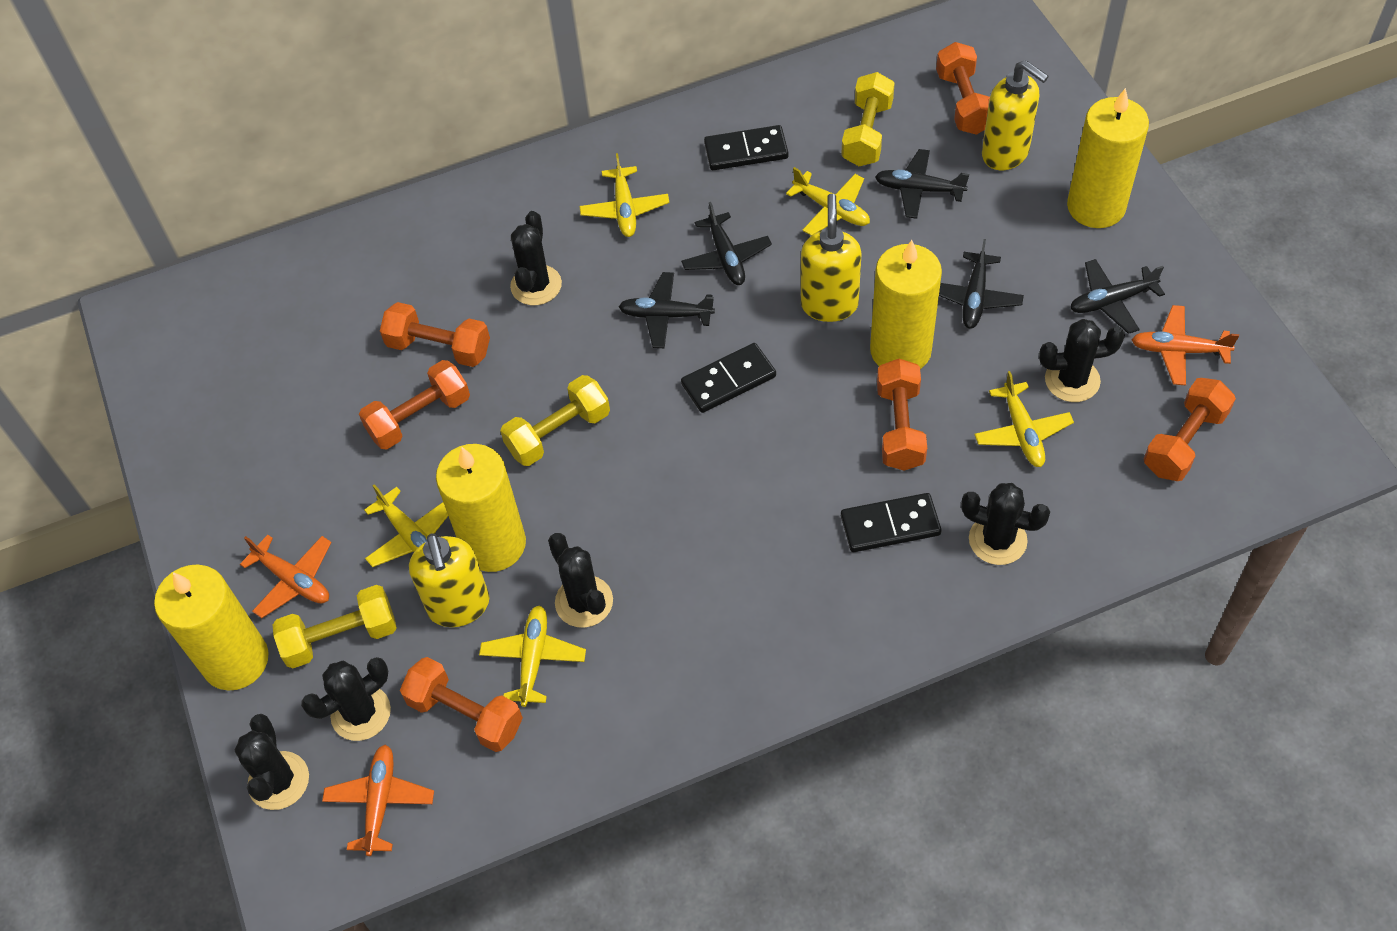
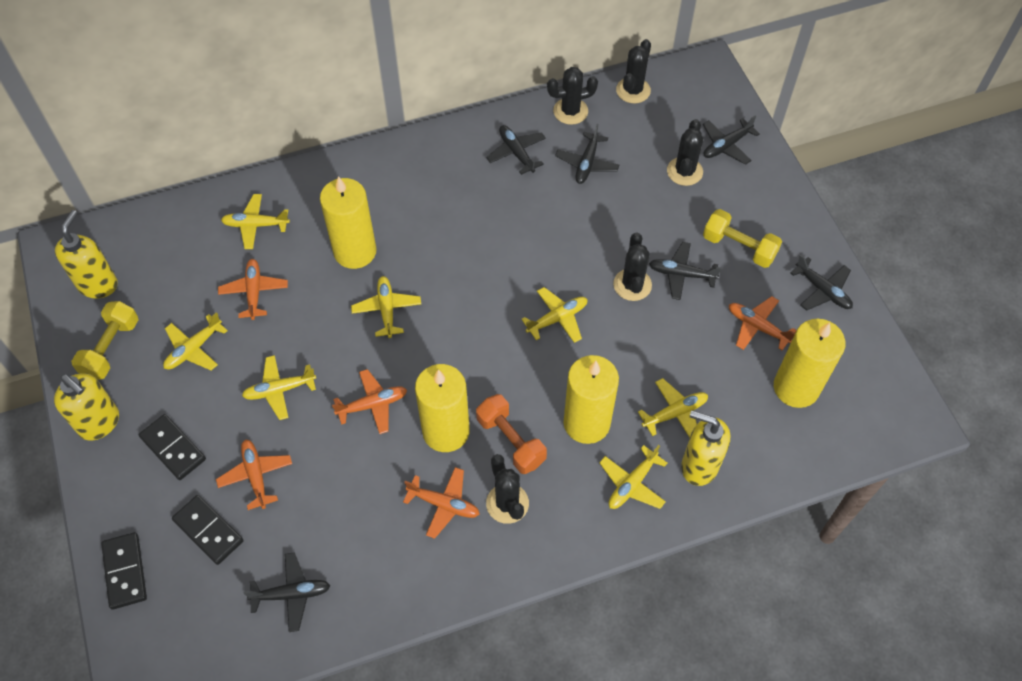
black cactus: [235,714,309,810] [301,657,391,741] [510,211,562,305] [548,533,613,628] [961,483,1050,565] [1039,319,1125,402] = 6 -> [486,454,529,524] [547,67,598,125] [613,232,652,301] [616,39,651,103] [667,119,703,186] = 5
black plane: [619,272,715,348] [681,202,772,285] [875,149,969,219] [939,239,1024,329] [1070,259,1165,334] = 5 -> [243,552,330,632] [486,125,546,175] [555,124,619,184] [649,242,722,300] [703,116,760,165] [790,255,853,311] = 6
orange dumbbell: [359,360,470,449] [380,302,490,367] [400,657,523,752] [877,359,927,471] [936,42,990,135] [1144,378,1236,481] = 6 -> [476,394,547,474] = 1
orange plane: [240,535,332,618] [322,744,434,856] [1131,305,1239,385] = 3 -> [216,439,292,510] [218,259,288,320] [332,369,407,434] [403,467,480,539] [729,296,797,350] = 5
yellow dumbbell: [273,585,397,668] [500,375,610,466] [841,72,895,166] = 3 -> [71,301,138,380] [703,209,782,268] = 2
yellow plane: [364,484,448,567] [479,605,586,707] [579,153,669,237] [786,167,870,236] [974,371,1074,467] = 5 -> [163,312,228,370] [221,194,290,249] [242,355,316,420] [351,276,421,338] [521,287,587,343] [599,445,668,509] [638,378,708,438] = 7

